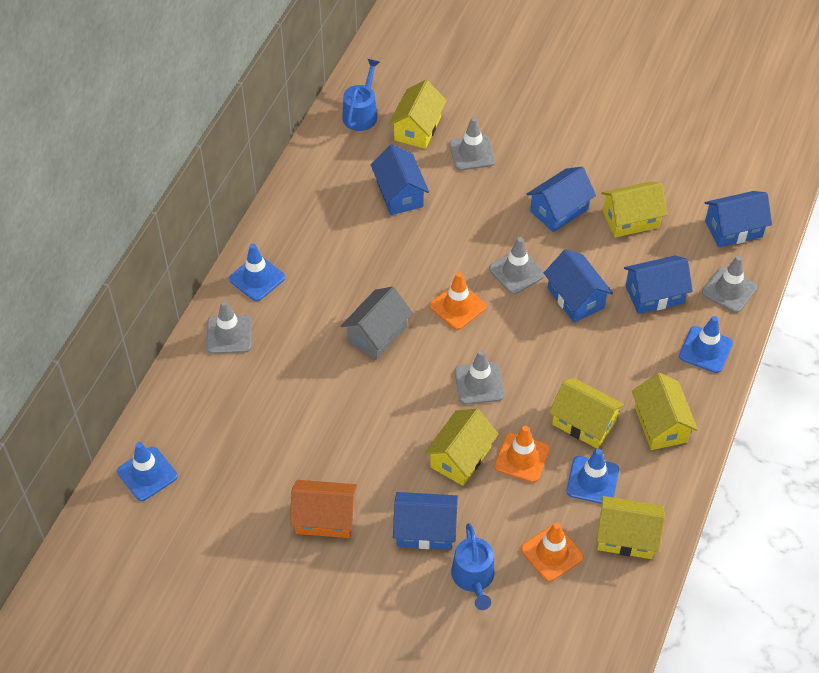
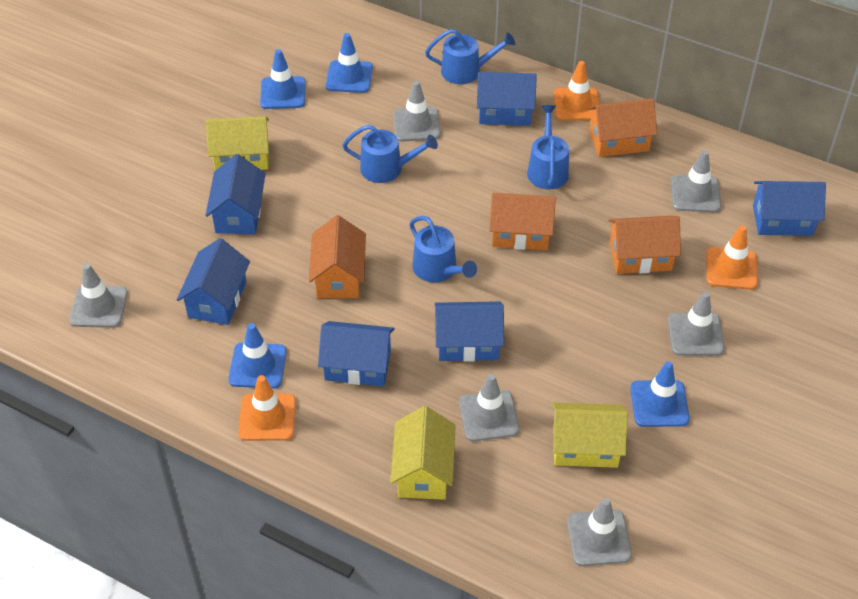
blue watering can: [342,59,380,131] [451,523,495,610] = 2 -> [343,125,438,183] [409,216,477,282] [425,29,515,84] [527,105,569,189] = 4
grey house: [341,287,413,360] = 1 -> none = 0
grey traffic cone: [207,301,252,354] [450,117,495,170] [455,350,504,405] [489,237,545,294] [702,256,757,313] = 5 -> [69,264,128,328] [393,81,441,142] [459,374,520,441] [567,498,632,566] [668,292,725,356] [671,150,721,213] = 6
orange house: [290,480,357,538] = 1 -> [309,215,366,298] [489,193,556,250] [588,98,657,157] [608,216,681,274] = 4
yellow house: [389,80,447,149] [424,408,498,486] [549,378,625,449] [596,496,665,559] [601,181,667,238] [632,373,698,450] = 6 -> [206,116,269,171] [390,406,456,500] [552,402,628,468] = 3

